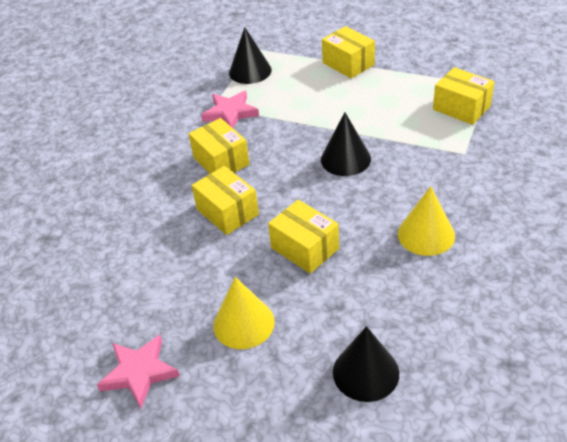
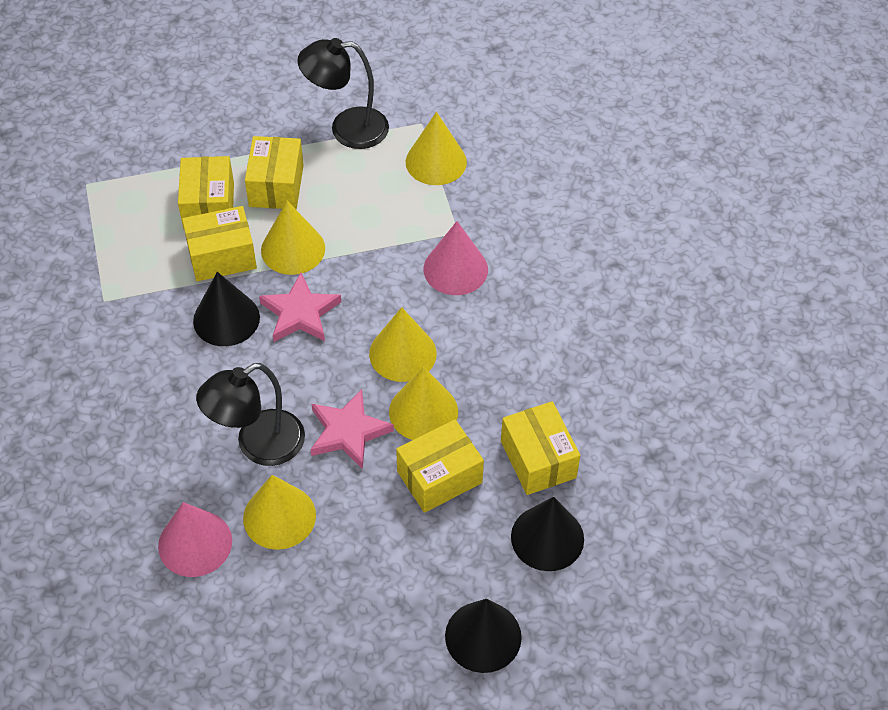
black lamp: none = 0 -> [196,363,305,466] [297,38,389,149] = 2
pink cone: none = 0 -> [158,502,232,577] [424,221,488,295] = 2
yellow cone: [213,277,275,349] [398,186,455,256] = 2 -> [243,475,316,550] [261,201,325,275] [369,307,437,382] [389,367,458,440] [406,112,467,185] = 5

